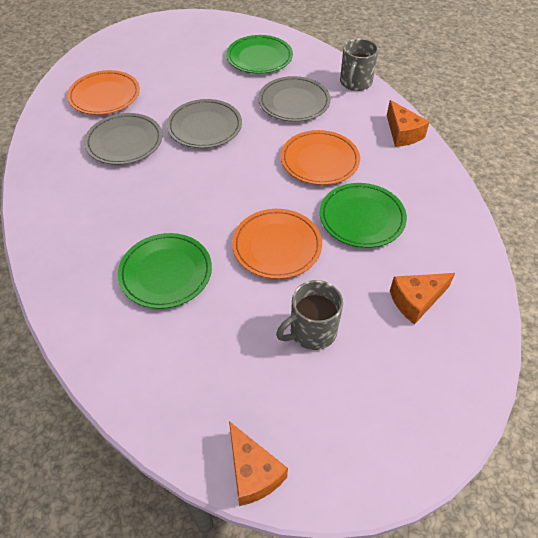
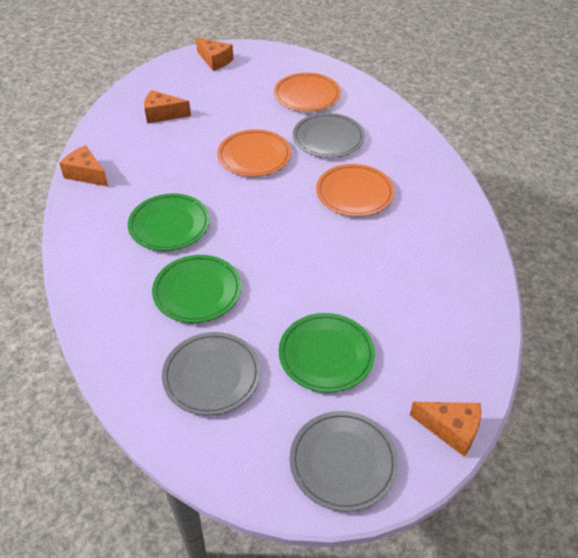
grey mug: [276,280,343,350] [340,39,378,91] = 2 -> none = 0
orange cheese: [229,421,288,506] [387,100,429,147] [390,273,455,325] = 3 -> [59,145,108,187] [144,90,191,124] [196,37,233,71] [410,402,481,457] = 4

